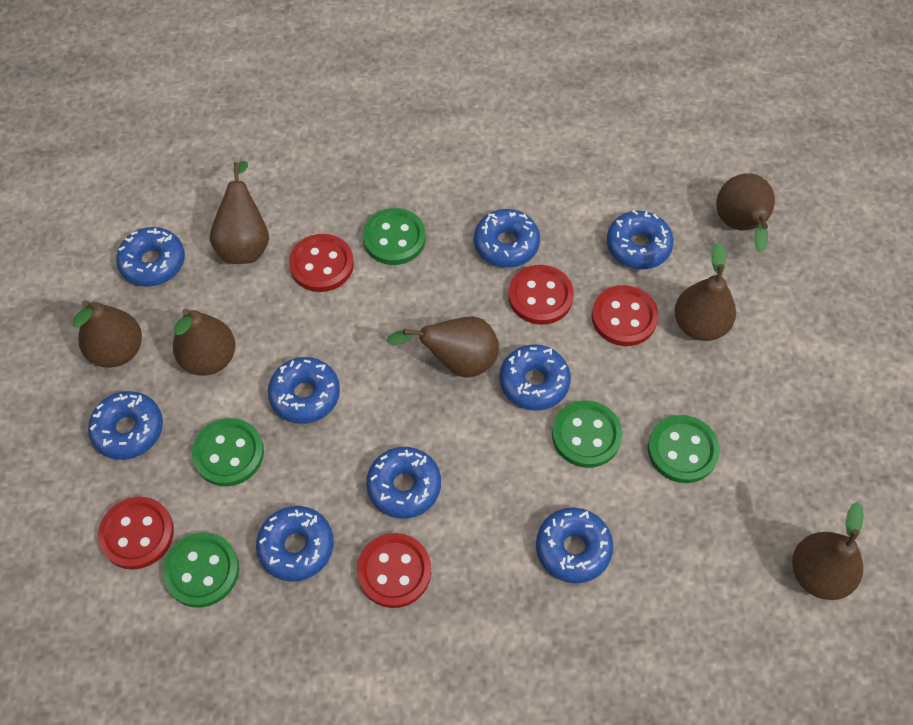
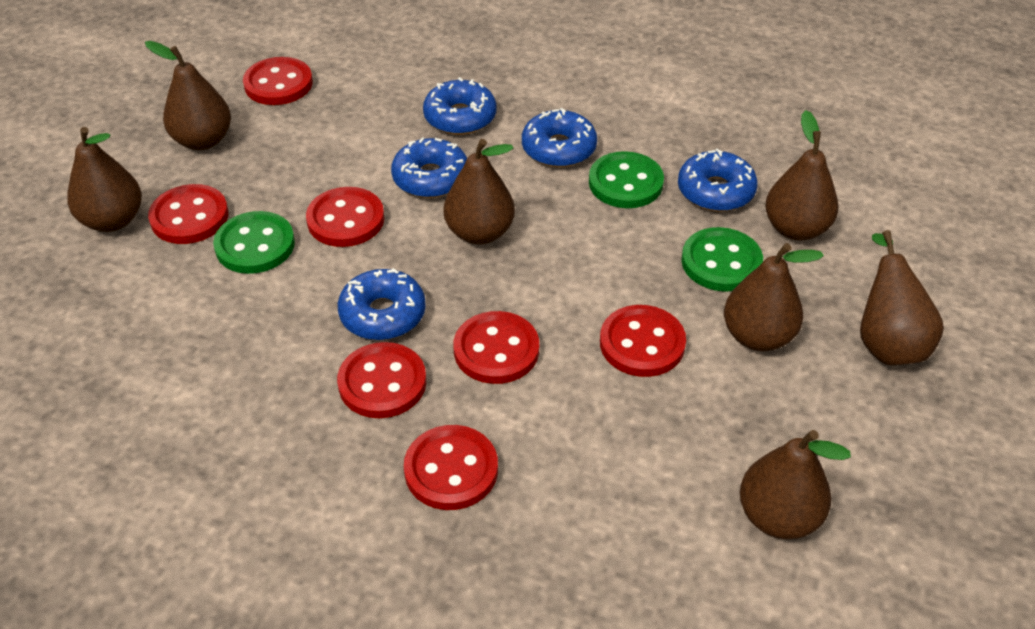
blue donut: [88,391,163,460] [116,227,185,287] [256,506,334,582] [268,357,340,424] [366,447,441,519] [474,209,540,268] [499,344,571,411] [536,508,613,583] [607,210,674,269] = 9 -> [338,268,426,340] [391,137,467,198] [423,77,497,135] [522,108,597,167] [678,149,758,211] = 5
green button: [163,533,239,608] [192,418,264,486] [363,208,426,265] [552,400,623,468] [648,415,720,483] = 5 -> [213,211,295,274] [589,151,664,208] [681,227,763,292] = 3
red button: [98,497,174,570] [289,234,354,292] [357,533,431,608] [508,265,574,325] [592,285,659,346] = 5 -> [148,184,229,244] [243,57,313,105] [306,187,384,247] [337,342,426,418] [404,425,498,510] [453,311,539,384] [600,305,686,377] = 7

